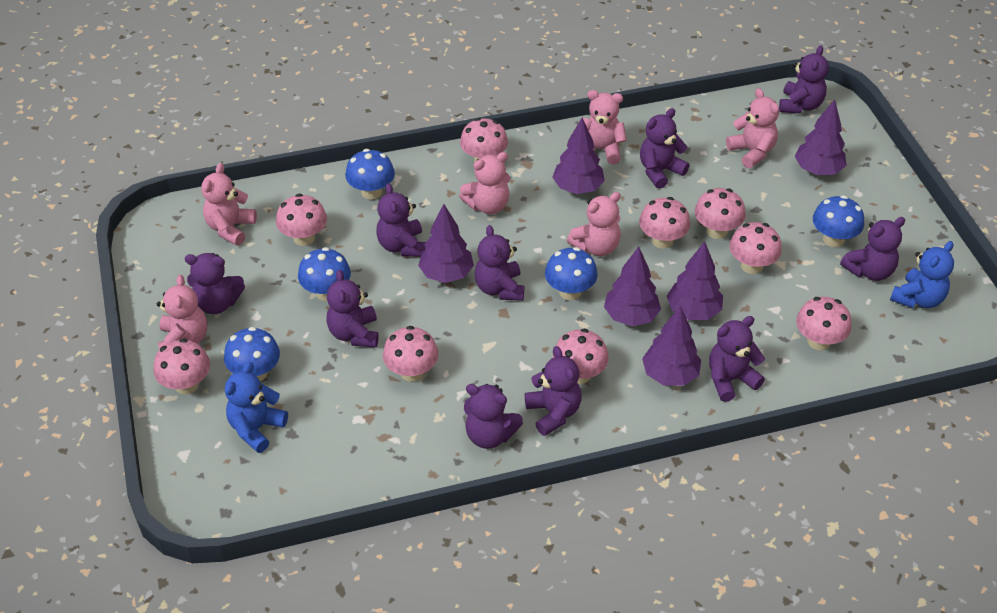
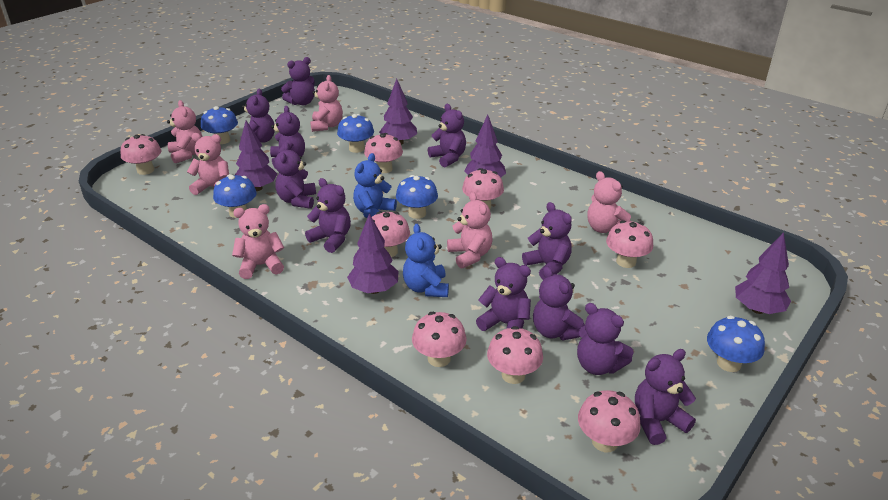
pink mushroom: [153,338,210,395] [276,194,327,246] [383,326,438,381] [460,118,508,163] [553,329,609,384] [639,197,690,249] [695,188,746,239] [729,222,782,274] [796,297,851,350] = 9 -> [120,134,161,175] [364,133,403,173] [372,211,410,257] [412,312,467,367] [462,168,504,209] [487,326,543,384] [578,390,641,452] [606,220,653,268] = 8
purple teddy bear: [185,253,245,314] [326,270,379,348] [376,183,425,257] [464,384,523,449] [475,225,524,301] [525,346,581,436] [640,108,689,189] [709,316,765,402] [779,45,829,114] [840,217,905,281] = 10 -> [240,89,275,143] [270,106,305,169] [275,143,316,209] [281,57,315,105] [305,178,351,253] [428,104,466,167] [476,257,531,331] [522,202,572,280] [533,266,585,340] [577,303,634,375] [635,349,696,445] = 11
purple tree: [418,204,474,283] [552,118,605,194] [604,246,661,326] [642,306,701,386] [667,241,723,320] [795,99,847,175] = 6 -> [235,121,277,191] [347,213,398,294] [379,79,417,145] [464,115,506,177] [735,232,791,314] = 5

